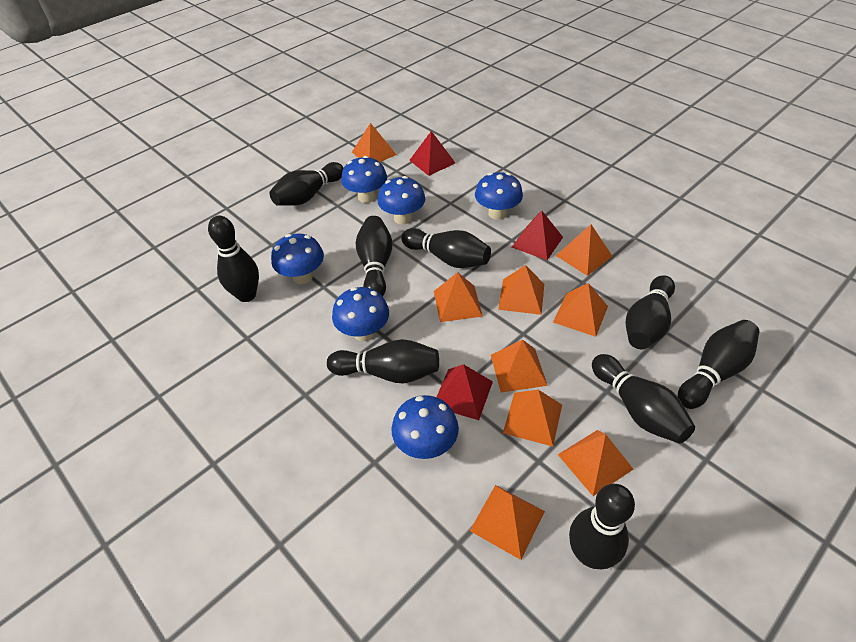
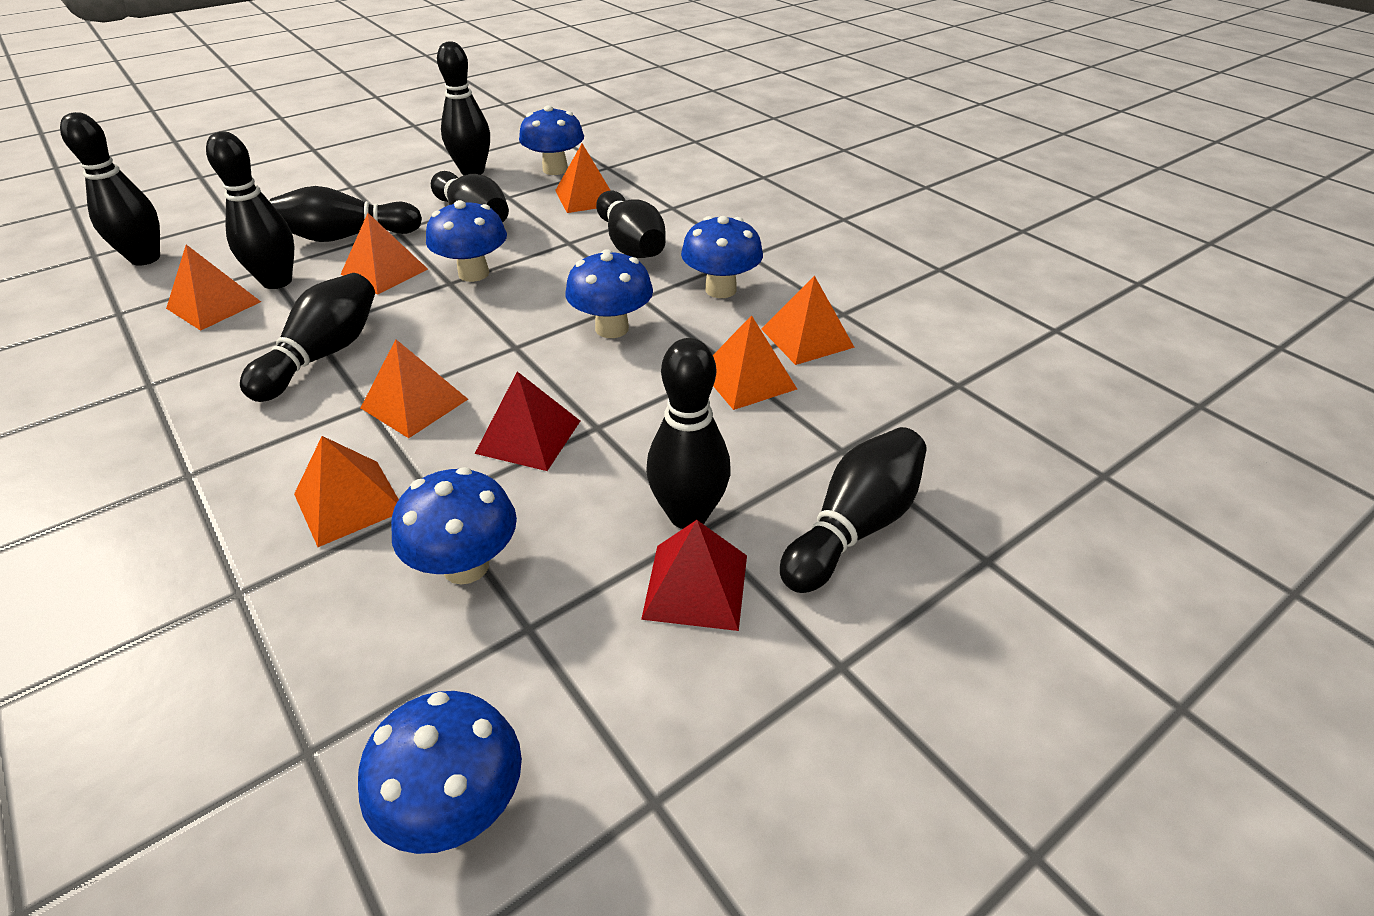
orange pyramid: [352,123,397,162] [434,272,483,322] [470,485,545,560] [491,339,548,393] [498,265,544,315] [503,390,562,447] [553,283,608,337] [556,224,613,276] [558,430,633,496] = 9 -> [166,245,261,331] [294,436,399,547] [341,213,428,295] [361,339,468,438] [555,144,610,213] [713,315,797,410] [761,276,855,365] = 7
red pyramid: [409,131,455,176] [437,364,493,420] [512,210,563,260] = 3 -> [475,371,580,471] [641,520,747,631] = 2

